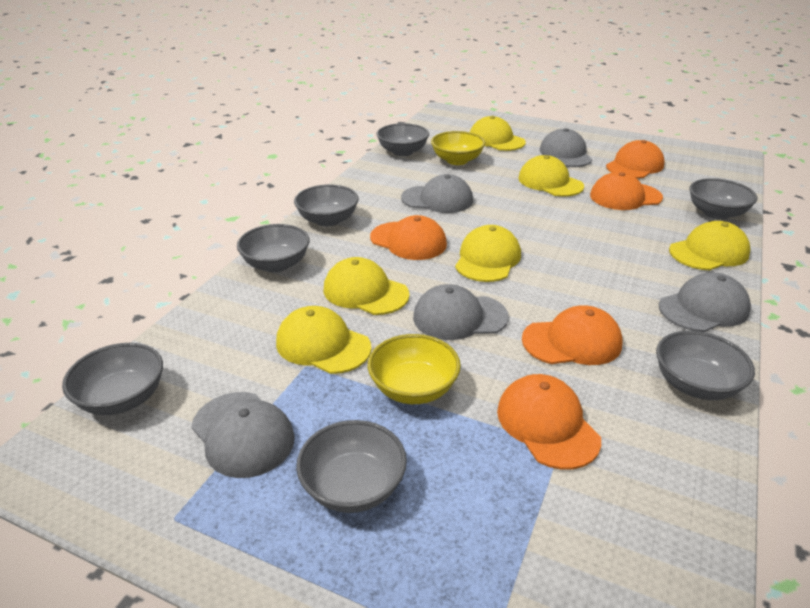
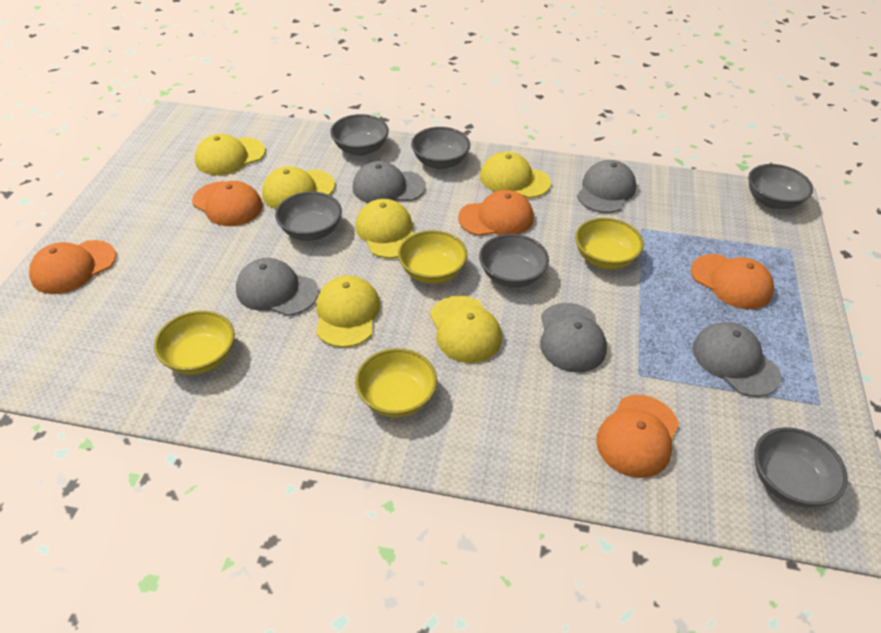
grey bowl: [62,343,163,415] [237,224,309,272] [294,184,359,227] [296,420,407,513] [376,123,429,156] [656,331,755,400] [690,178,758,220] = 7 -> [275,191,342,241] [330,114,389,156] [411,127,470,169] [479,234,549,288] [748,164,813,209] [754,427,848,508] = 6
yellow bowl: [368,334,461,404] [431,131,485,165] = 2 -> [154,310,235,375] [355,348,437,417] [398,230,467,284] [575,218,644,269] = 4

